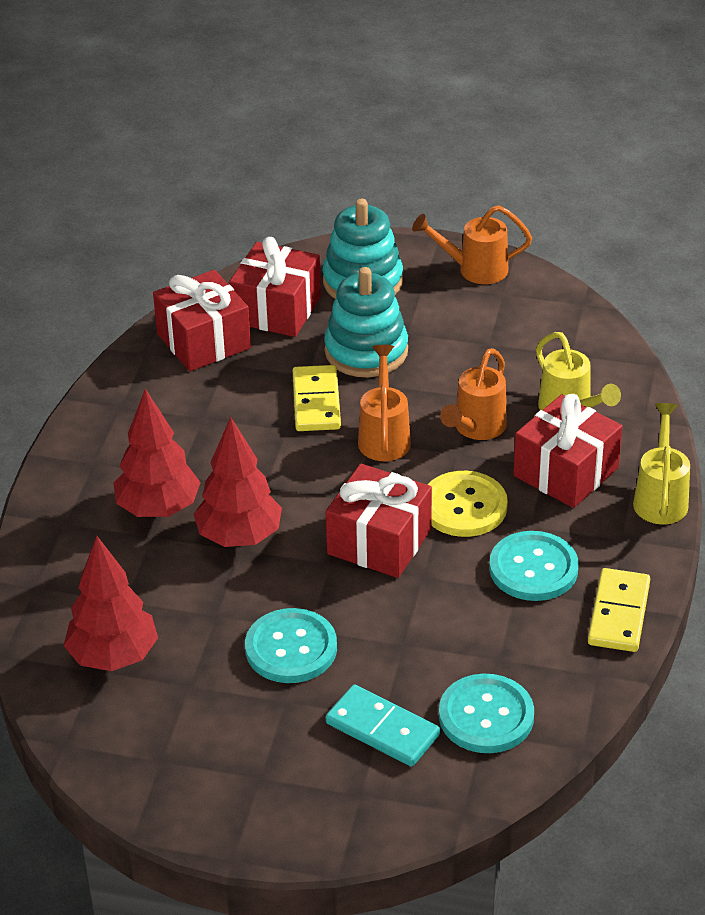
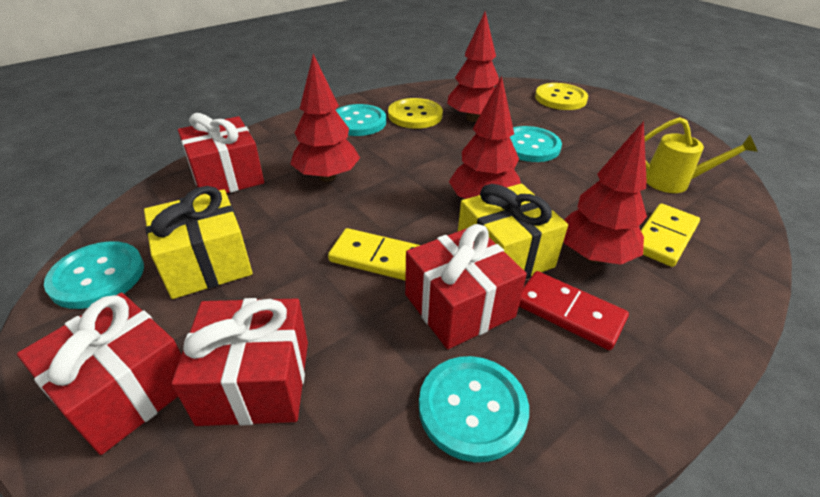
orange watering can: [358,345,411,461] [412,205,532,284] [440,348,507,440] = 3 -> none = 0
red domino: none = 0 -> [519,271,629,350] = 1
red tree: [64,536,158,671] [114,389,201,517] [194,417,282,547] = 3 -> [290,54,360,182] [447,12,499,122] [449,76,521,199] [564,121,647,264] = 4
turquoise button: [245,608,337,683] [439,674,534,753] [489,531,579,601] = 3 -> [44,241,144,309] [336,104,386,136] [419,356,529,462] [510,126,562,162] = 4
turquoise domino: [326,684,440,767] = 1 -> none = 0
turquoise stacking toy: [323,199,403,298] [324,267,408,377] = 2 -> none = 0
yellow button: [427,471,508,537] = 1 -> [388,98,443,129] [535,83,588,110] = 2
yellow gift: none = 0 -> [144,186,253,299] [458,184,568,279] = 2
yellow watering can: [536,332,621,410] [633,403,690,524] = 2 -> [644,117,758,193] = 1

